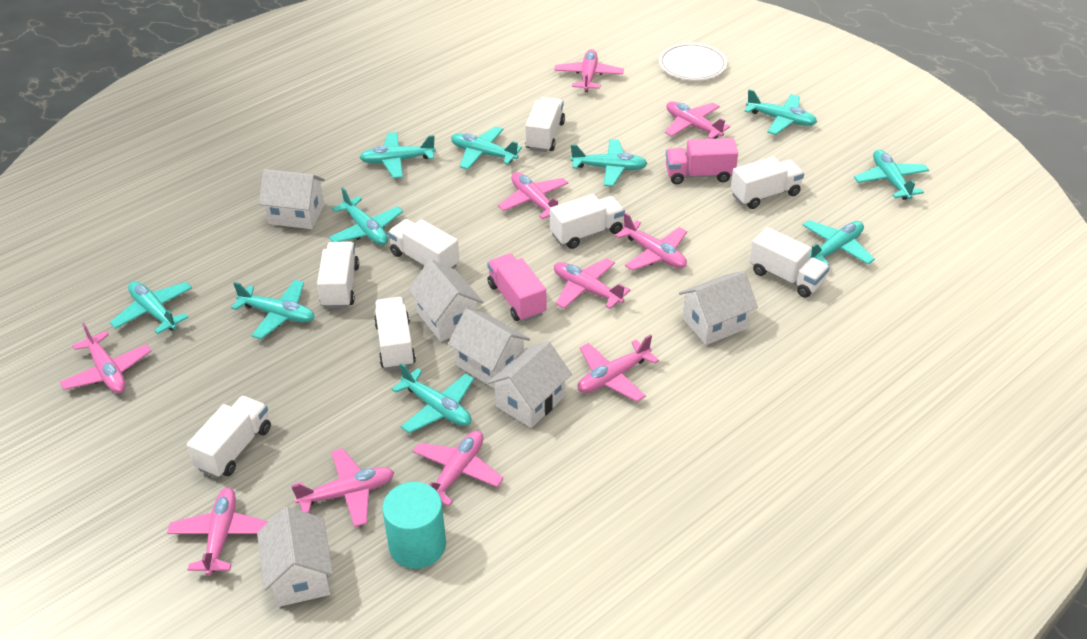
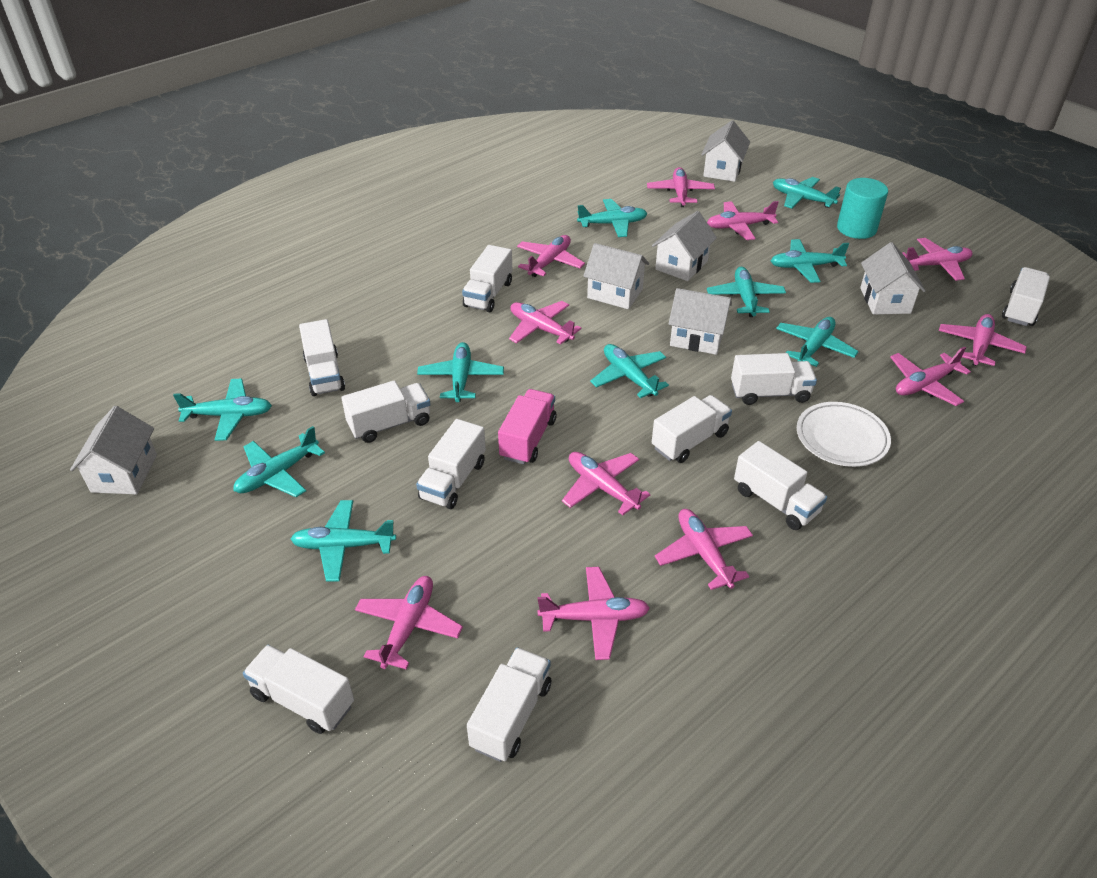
pink plane: [60,323,151,393] [167,488,269,576] [291,448,394,527] [413,431,504,506] [498,172,568,219] [554,49,624,92] [554,258,631,309] [577,334,659,402] [615,213,687,271] [665,101,730,139] = 10 -> [355,576,463,669] [509,301,582,345] [517,235,585,277] [537,567,650,660] [562,452,651,515] [647,167,715,207] [655,509,753,590] [707,201,779,240] [890,347,971,406] [902,238,972,281] [939,314,1027,366] = 11
pink truck: [487,254,547,322] [666,138,738,184] = 2 -> [498,389,556,464] = 1
white truck: [187,396,271,478] [317,242,359,308] [374,297,416,370] [388,219,459,269] [525,97,565,152] [550,194,625,249] [731,156,804,209] [749,227,830,298] = 8 -> [243,645,354,734] [299,319,345,396] [341,380,430,443] [416,419,486,509] [462,245,512,312] [467,647,551,762] [652,395,732,463] [731,353,817,405] [734,441,827,530] [1002,267,1050,326] = 10

